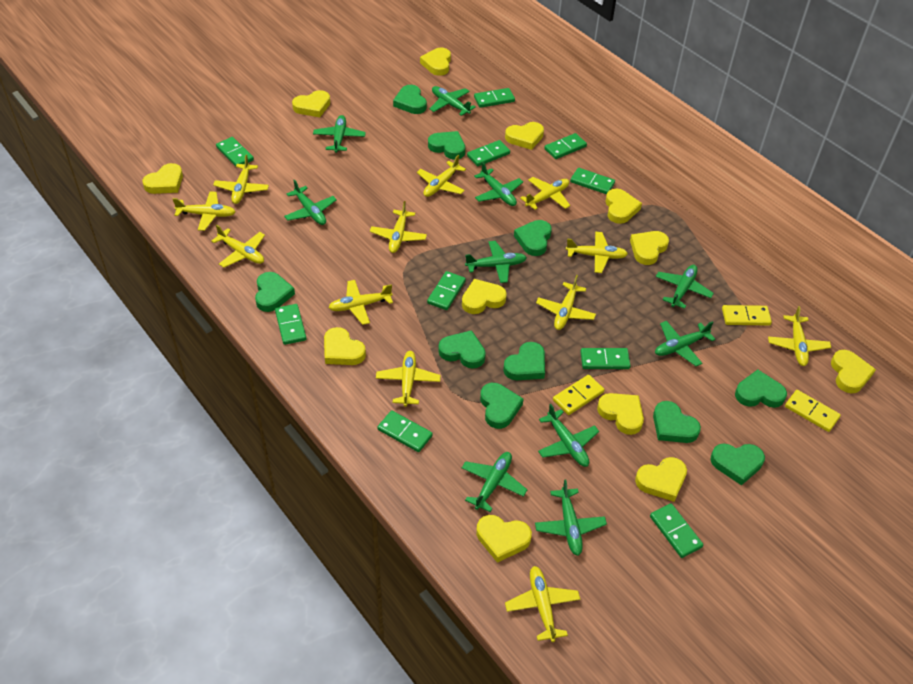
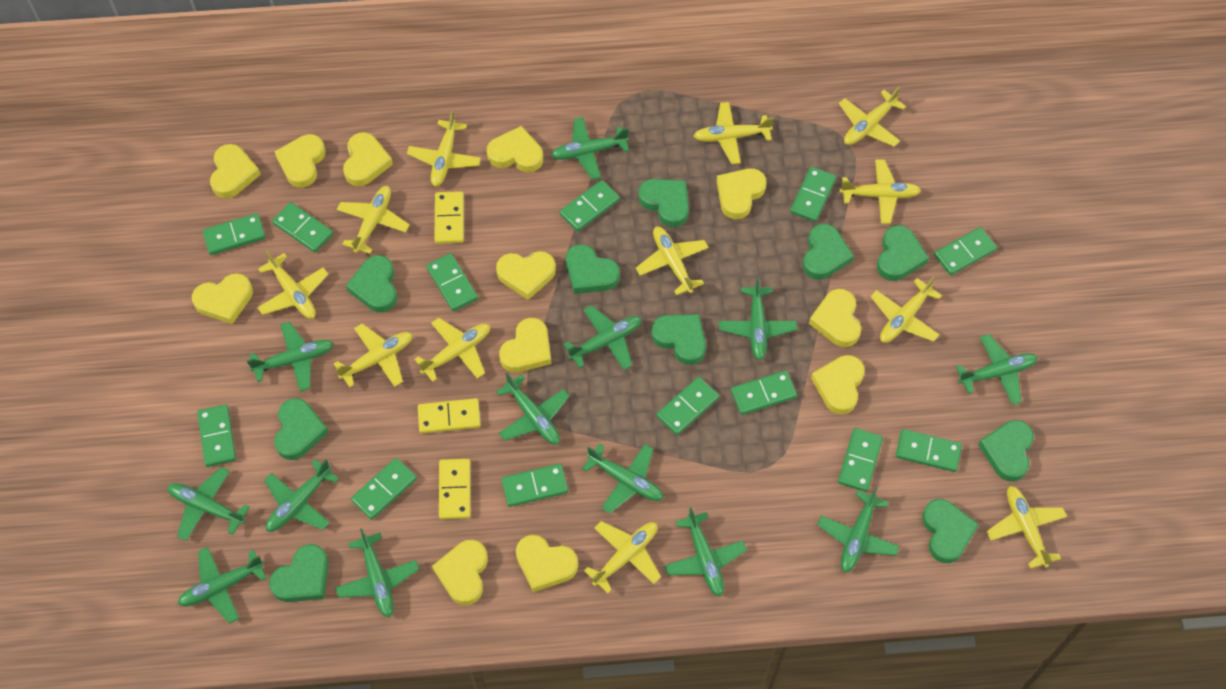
green domino: [216,137,254,168] [275,304,307,345] [378,410,433,452] [427,271,466,310] [467,140,510,166] [474,88,515,108] [544,133,587,159] [570,168,615,194] [580,348,631,369] [650,503,703,558] = 10 -> [197,405,236,467] [203,213,266,255] [272,202,333,253] [351,458,417,520] [426,253,478,311] [501,464,568,507] [560,180,620,232] [656,377,719,435] [731,370,797,415] [790,167,836,222] [838,428,883,492] [896,429,962,472] [934,227,997,275] = 13
green plane: [284,179,337,225] [313,115,366,153] [430,86,476,116] [462,452,527,512] [465,241,527,283] [474,162,523,206] [535,479,607,556] [538,404,599,467] [655,321,716,366] [656,265,714,309] = 10 -> [168,467,250,541] [178,547,266,624] [247,322,334,392] [264,459,339,532] [335,528,419,617] [496,373,569,445] [551,117,629,180] [564,305,642,370] [582,443,663,513] [664,507,747,597] [719,277,797,361] [817,487,900,573] [955,334,1038,405] = 13

